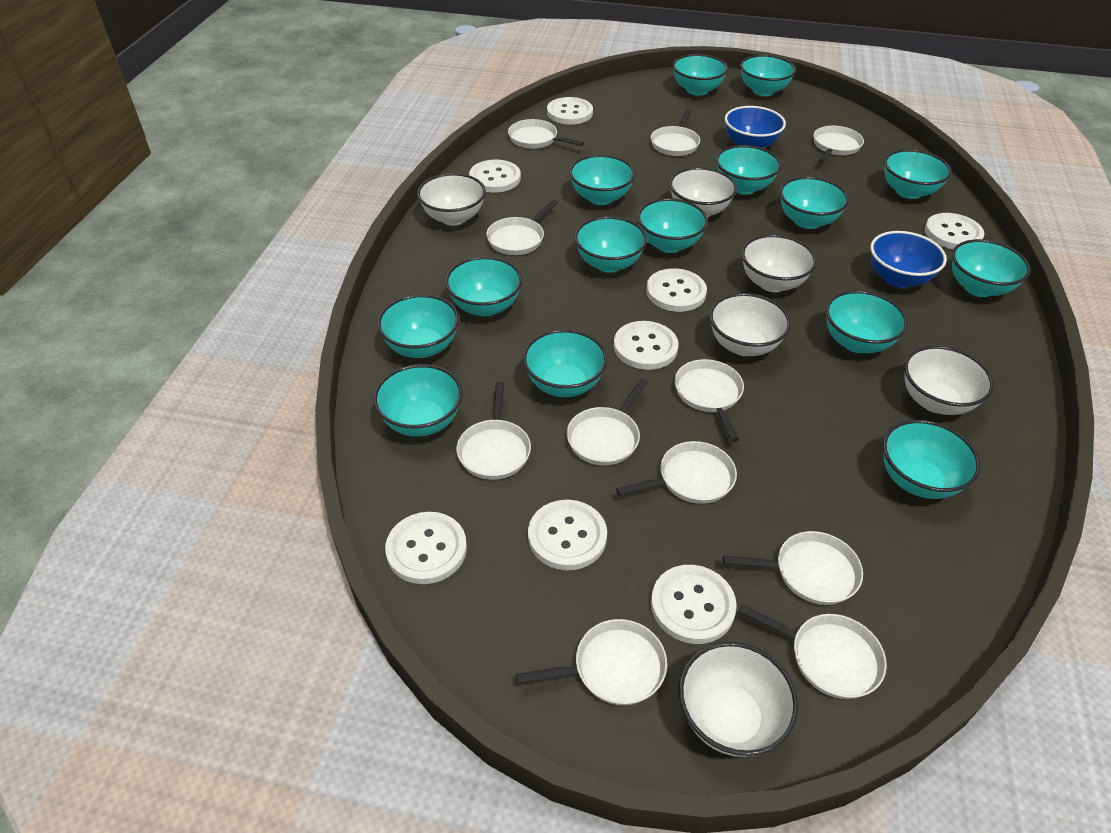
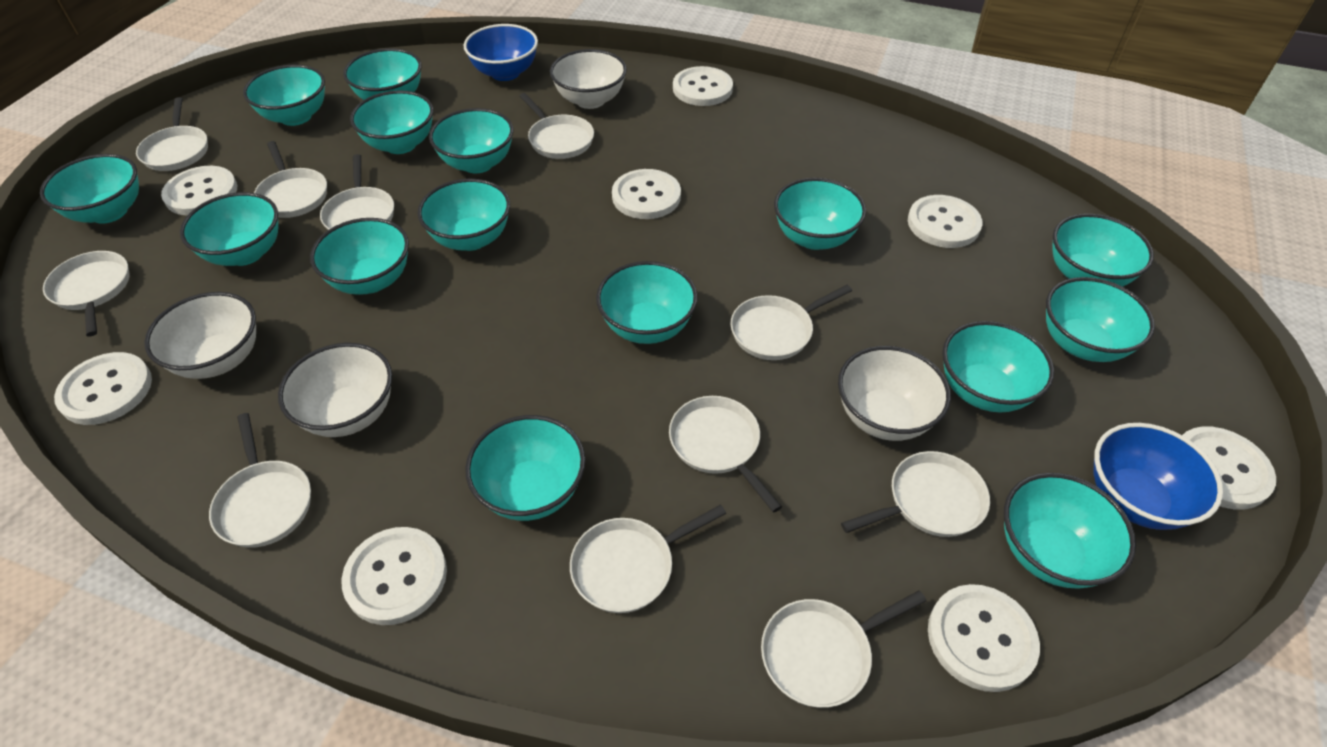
white bowl: [417,173,486,226] [669,167,737,217] [679,642,798,757] [710,293,791,356] [742,235,817,292] [904,346,994,415] = 6 -> [144,292,256,379] [278,343,392,437] [550,49,627,109] [838,346,951,441] = 4

